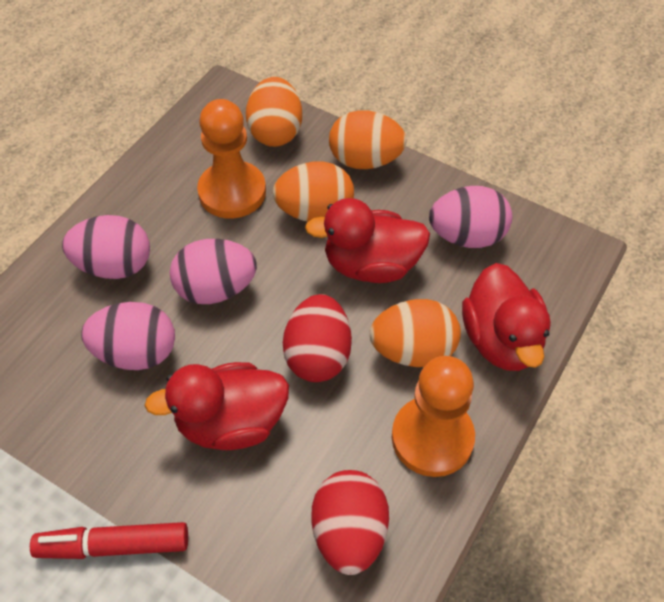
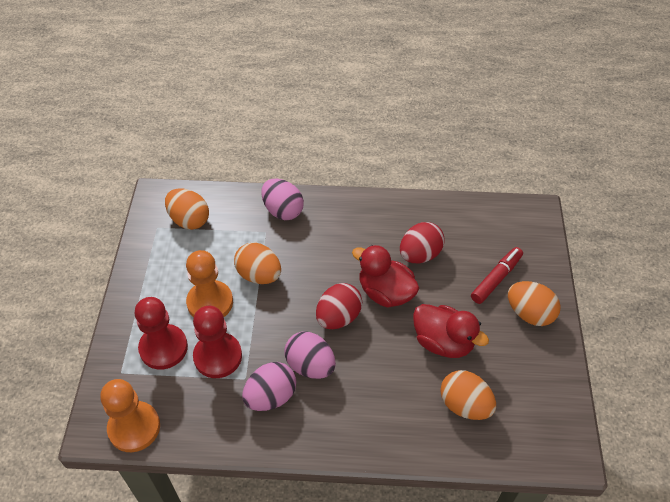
pink egg: [62,215,150,279] [81,302,175,370] [170,239,257,304] [429,186,512,248] = 4 -> [242,362,296,411] [261,179,304,220] [284,331,336,379] = 3
red duck: [145,362,289,450] [305,198,430,283] [462,263,551,371] = 3 -> [352,245,419,307] [413,304,489,358] = 2
red pawn: none = 0 -> [135,297,188,370] [193,306,242,378] = 2

